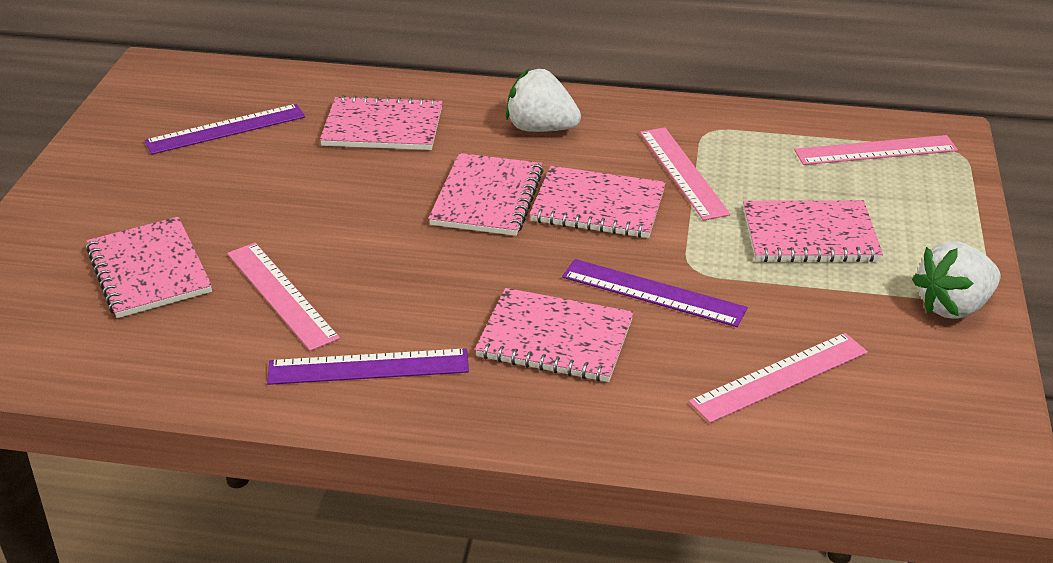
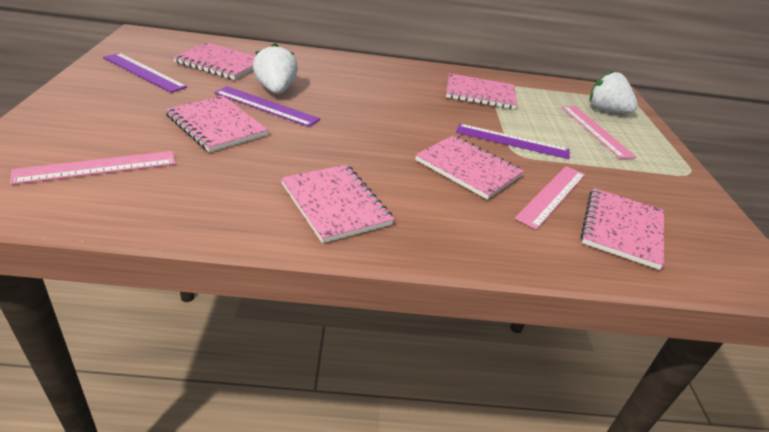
pink ruler: [227,243,340,351] [640,127,731,221] [689,333,868,423] [794,135,958,165] = 4 -> [10,151,176,185] [515,166,585,230] [562,106,636,159] = 3

